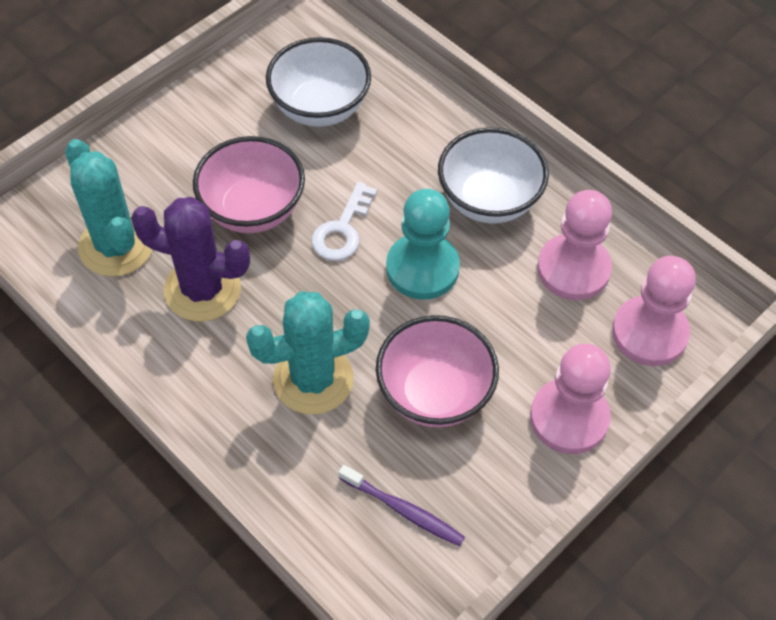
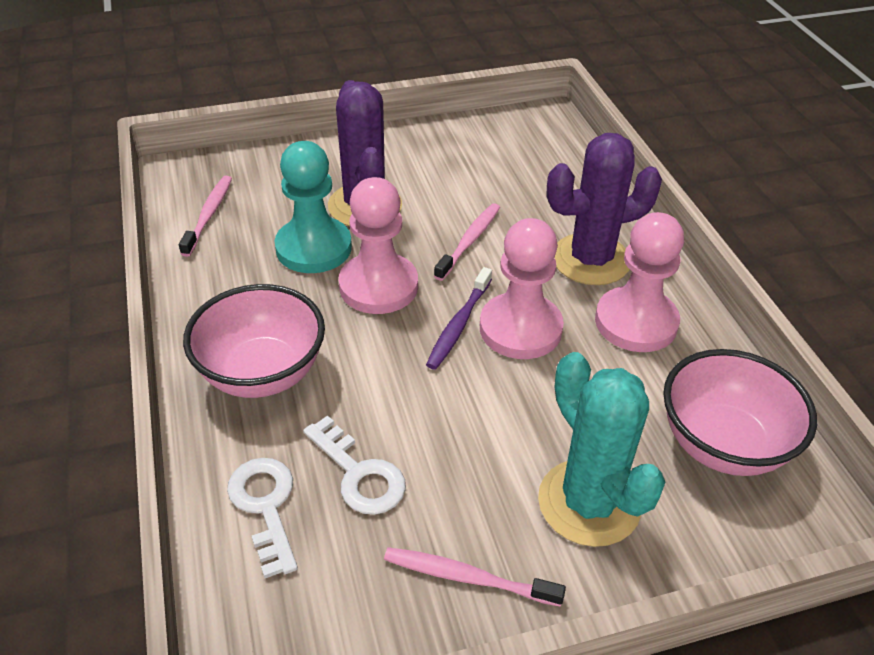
pink toothbrush: none = 0 -> [179,176,232,257] [384,547,566,607] [434,203,500,281] = 3
purple cactus: [131,197,250,322] = 1 -> [328,80,402,226] [547,133,662,285] = 2
turquoise cactus: [65,139,153,277] [246,291,370,415] = 2 -> [538,352,665,547] = 1
white bowl: [266,37,371,127] [438,127,549,224] = 2 -> none = 0
white key: [312,182,377,261] = 1 -> [227,458,298,578] [303,415,406,515] = 2

